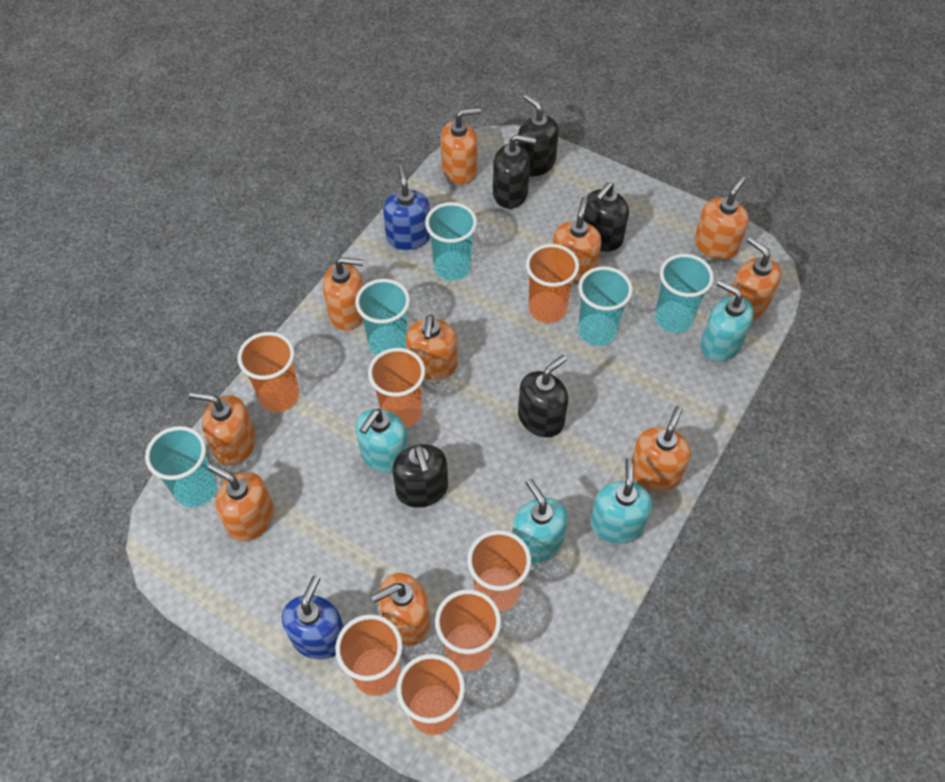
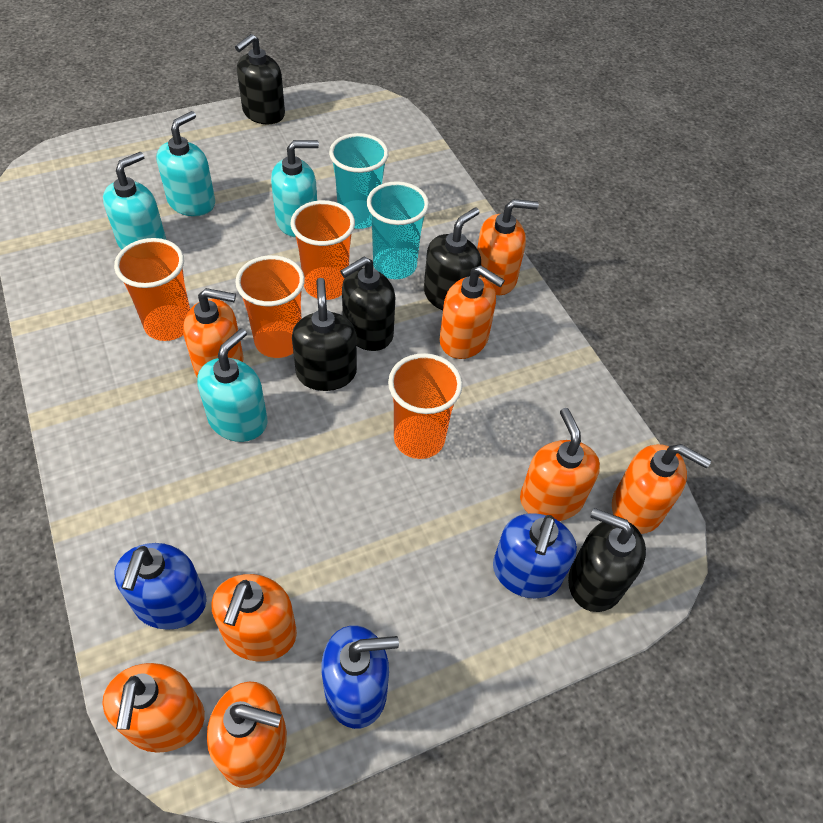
blue soap dispenser: [282,576,344,659] [383,165,430,250] = 2 -> [114,543,207,630] [321,625,399,729] [493,513,577,598] = 3
orange cup: [237,332,299,412] [335,614,403,696] [368,348,425,428] [397,654,465,735] [435,589,501,671] [467,530,531,612] [526,244,579,323] = 7 -> [114,238,190,341] [235,255,305,358] [290,200,355,300] [388,353,463,459] = 4
orange soap dispenser: [189,392,256,465] [208,463,274,542] [323,257,363,330] [371,573,430,646] [406,314,458,380] [441,108,481,185] [553,196,601,282] [632,406,691,491] [694,176,749,260] [728,237,781,320] = 10 -> [102,663,205,753] [183,288,243,377] [207,681,287,788] [212,574,297,662] [439,266,505,359] [477,199,539,295] [520,408,600,521] [612,444,711,534] = 8
turquoise cup: [145,426,217,507] [355,279,410,356] [425,202,477,281] [578,266,633,346] [655,254,714,333] = 5 -> [329,133,389,229] [367,181,429,279] = 2

